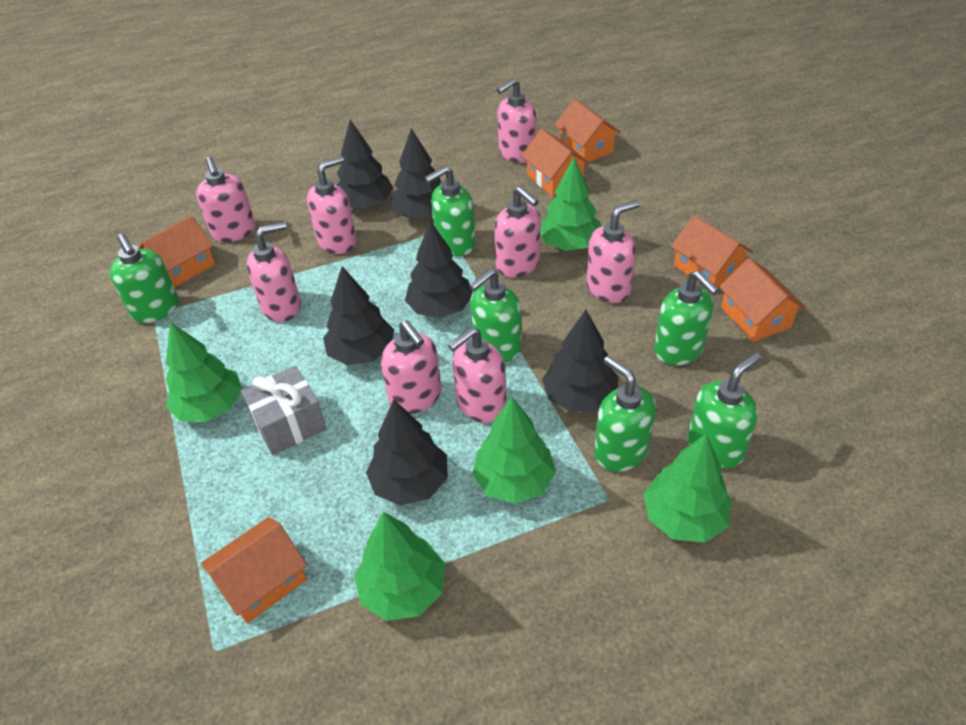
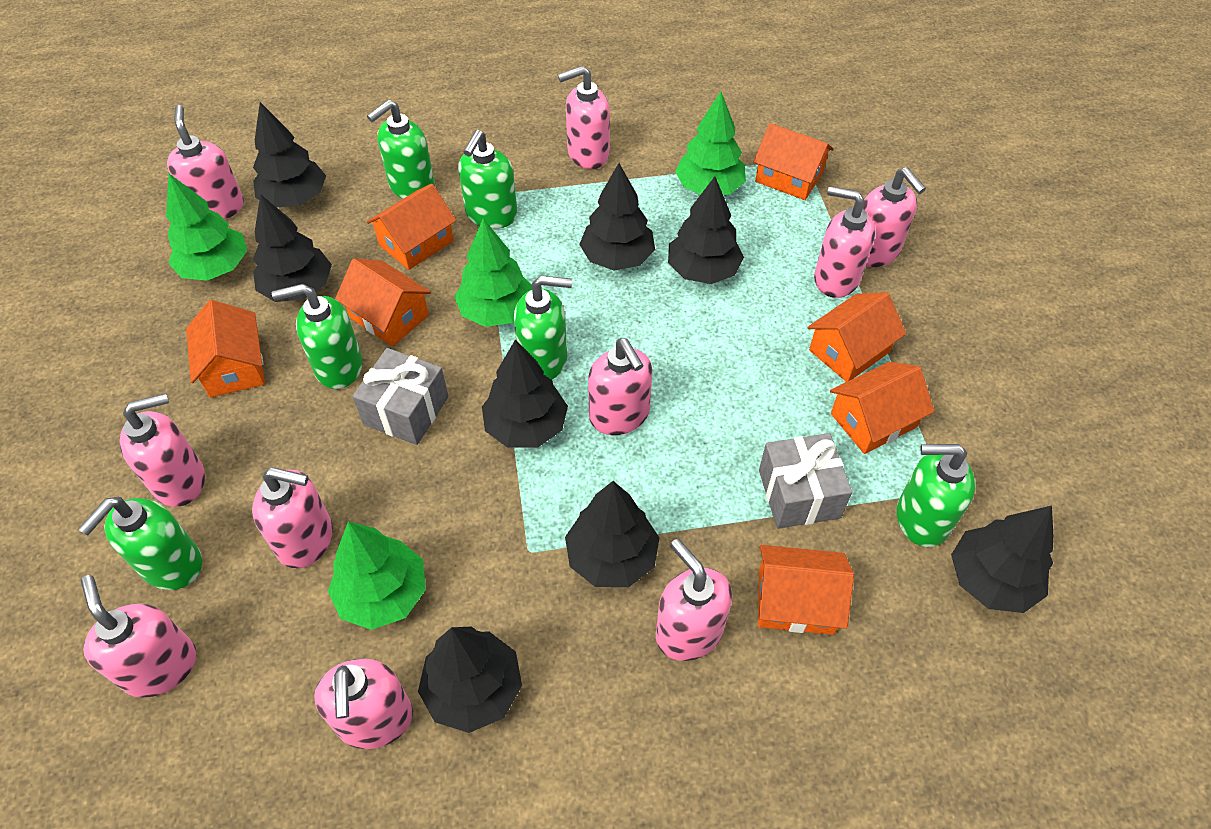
black tree: [323,266,394,365] [337,120,393,208] [366,399,448,506] [390,129,441,218] [405,221,473,318] [542,309,618,412] = 6 -> [253,102,326,207] [253,194,332,302] [418,626,522,733] [482,340,568,448] [565,481,659,587] [579,163,655,271] [668,176,744,284] [951,506,1053,613] = 8
green tree: [166,322,242,422] [354,512,445,621] [472,396,556,504] [540,157,601,251] [644,434,732,543] = 5 -> [166,173,247,281] [328,521,426,630] [454,218,532,327] [675,92,746,195] = 4
grey gift: [241,366,327,455] = 1 -> [352,348,449,445] [759,433,852,529] = 2
orange house: [139,216,215,287] [201,517,307,623] [521,129,590,196] [555,99,621,163] [671,215,753,288] [719,258,806,342] = 6 -> [186,300,265,398] [335,258,431,347] [367,184,456,270] [754,123,834,200] [758,545,854,635] [807,293,906,382] [830,362,934,454] = 7
pink soap dispenser: [196,156,256,242] [246,222,301,322] [307,156,357,254] [381,320,441,414] [448,327,507,423] [494,186,541,278] [497,78,536,163] [586,200,640,303] = 8 -> [81,575,196,698] [119,393,205,507] [167,105,244,220] [252,467,333,568] [314,658,413,749] [558,66,610,169] [588,338,652,435] [656,539,732,661] [814,186,875,298] [863,167,926,267] = 10

